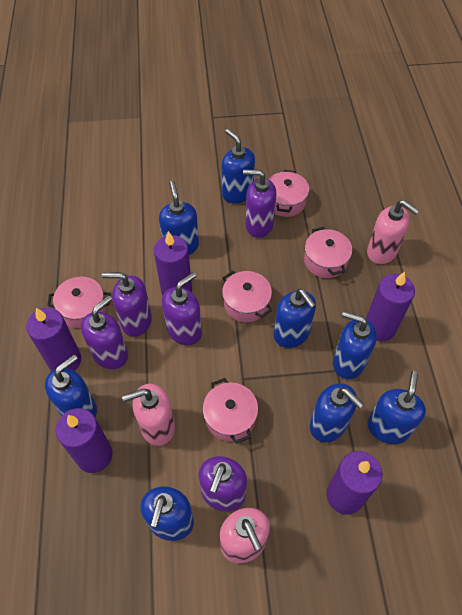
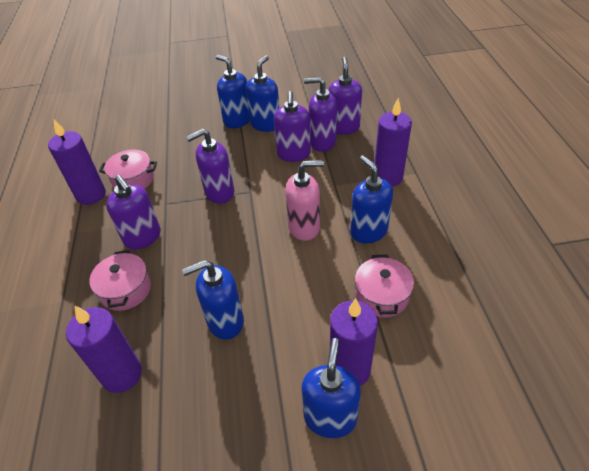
blue soap dispenser: [45,355,97,417] [140,486,194,541] [159,181,199,255] [222,129,255,204] [274,289,316,348] [310,383,364,442] [333,311,377,379] [367,371,426,444] = 8 -> [182,260,244,340] [216,55,250,128] [246,55,279,132] [302,338,361,438] [350,155,393,243] = 5
pink pot: [47,277,110,328] [202,378,258,444] [222,271,272,322] [269,170,309,217] [304,227,352,278] = 5 -> [89,250,151,311] [99,150,157,189] [355,255,414,318] = 3
pink soap dispenser: [122,383,175,446] [220,508,270,563] [367,200,419,264] = 3 -> [285,160,324,241] = 1
purple candle: [26,308,81,371] [56,408,113,473] [154,231,192,296] [326,451,382,515] [366,272,415,342] = 5 -> [48,120,106,205] [66,306,142,393] [330,299,378,386] [374,98,412,187] = 4

